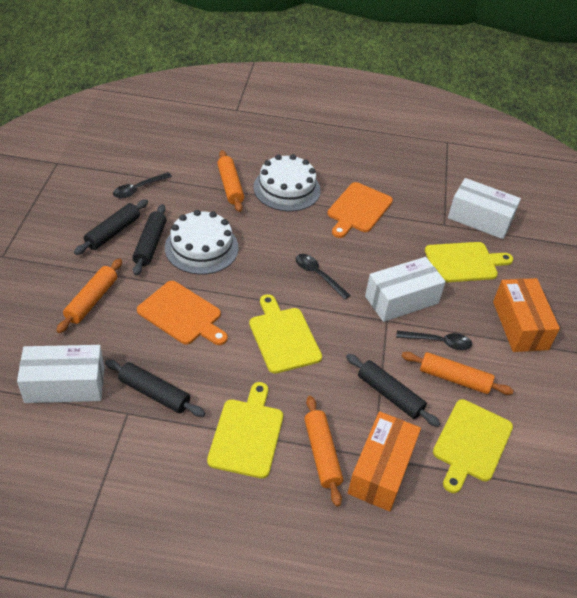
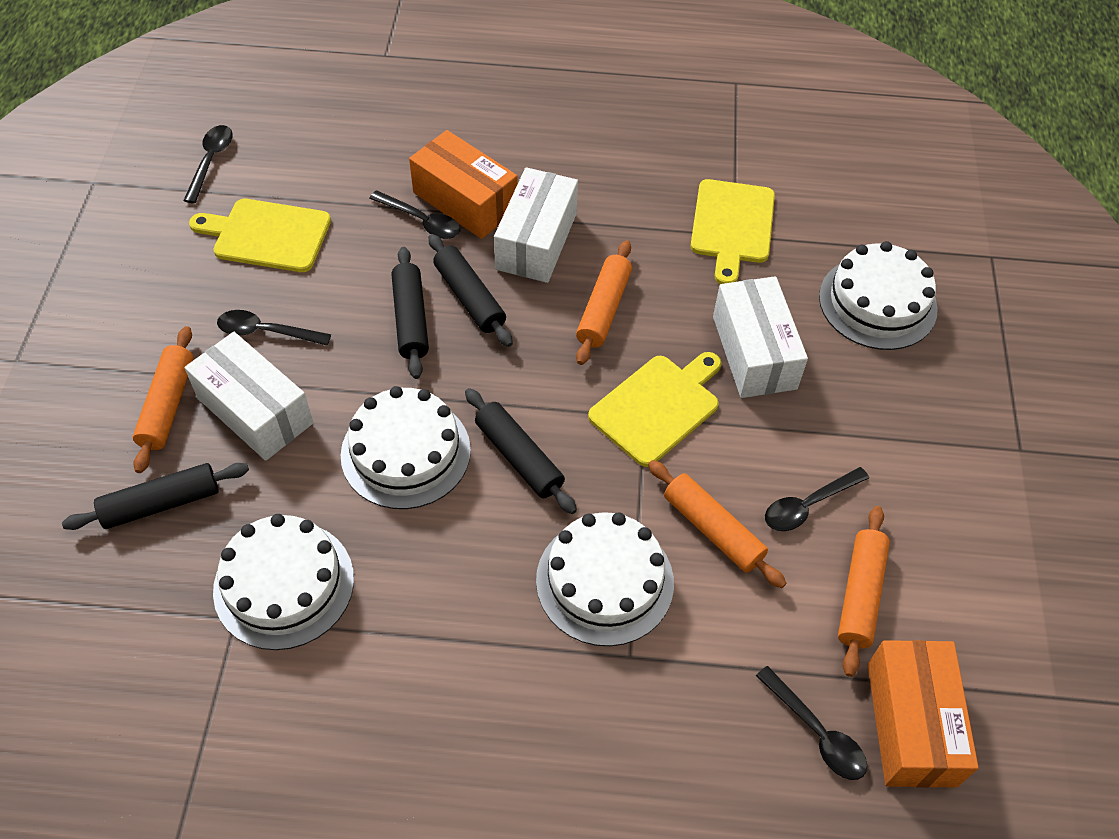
black spoon: [113,172,172,198] [296,254,350,299] [396,331,472,350] = 3 -> [183,125,233,203] [217,310,331,345] [369,190,460,239] [756,666,867,780] [765,467,869,531] = 5
orange cutting board: [137,281,228,345] [327,182,393,238] = 2 -> none = 0
white cake: [165,210,239,274] [253,154,321,212] = 2 -> [213,514,354,650] [341,386,471,509] [536,512,674,646] [819,241,938,350] = 4
yellow cutting board: [207,382,283,479] [249,294,322,374] [425,242,513,283] [433,399,513,493] = 4 -> [189,199,331,272] [588,352,722,467] [690,179,775,284] = 3

